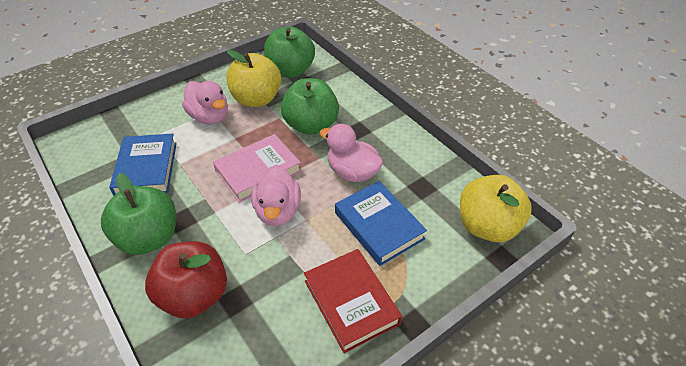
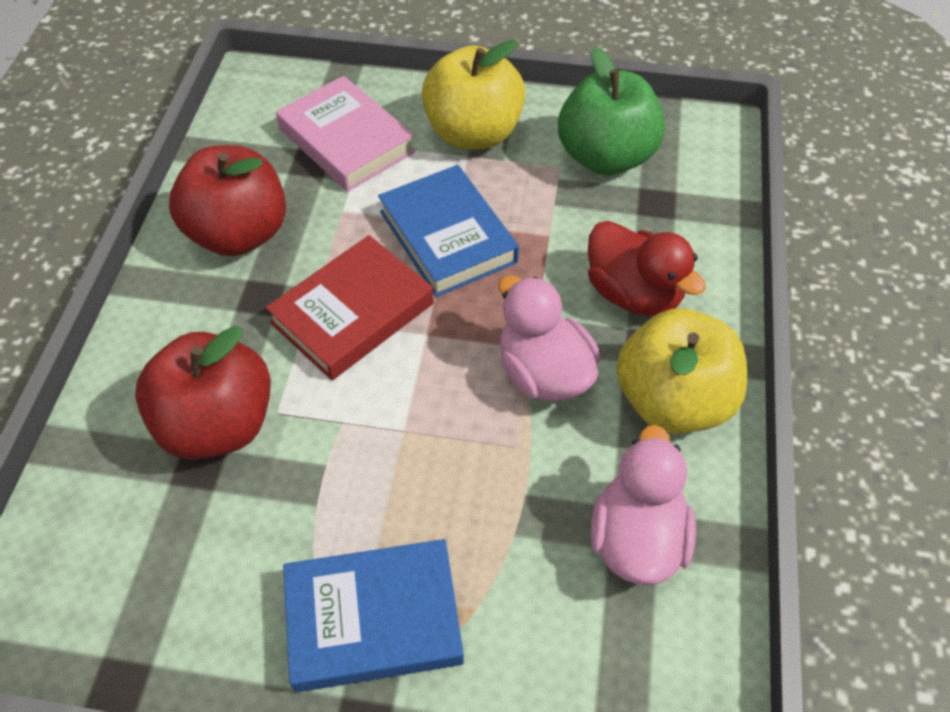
green apple: [101,173,176,255] [264,26,315,78] [281,78,339,135] = 3 -> [558,47,665,175] = 1
pink duck: [182,81,228,124] [251,165,301,226] [320,124,383,182] = 3 -> [498,275,600,401] [591,425,696,585] = 2
red apple: [145,241,227,319] = 1 -> [135,326,271,460] [169,145,286,256] = 2
red duck: none = 0 -> [588,221,706,316] = 1

